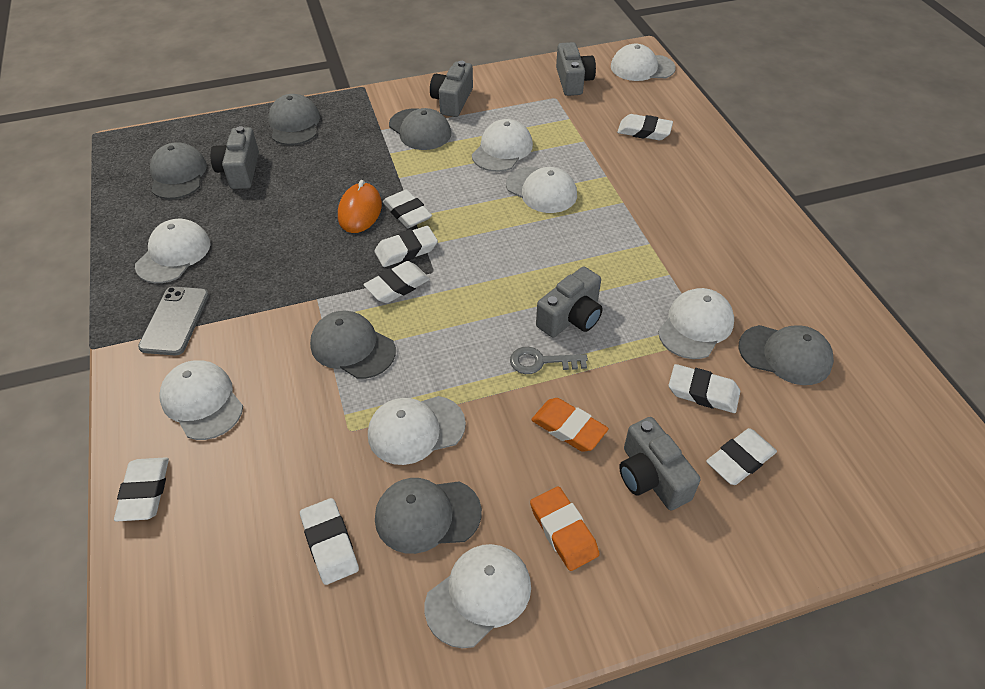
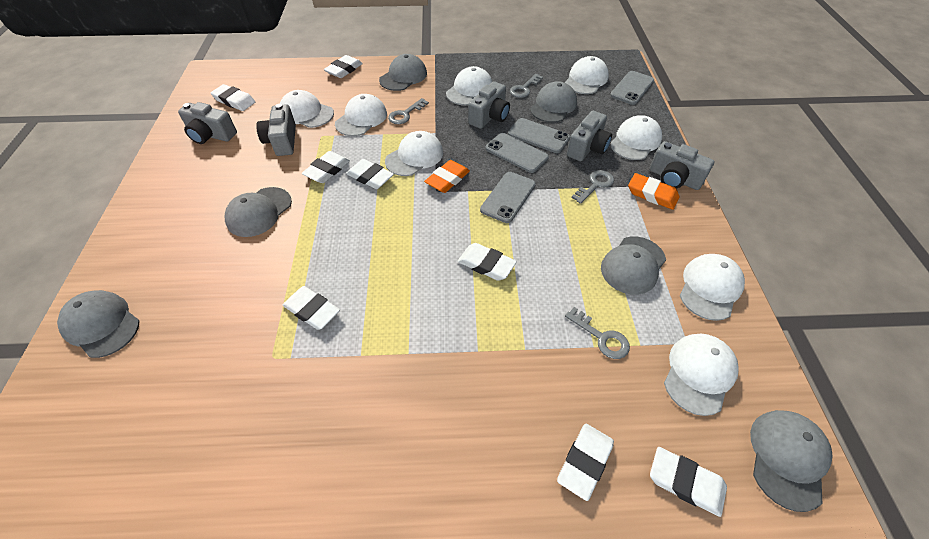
grey key: [510,347,588,374] = 1 -> [388,98,429,124] [510,74,543,98] [565,307,630,359] [572,170,614,204] = 4
grey phone: [138,287,209,355] = 1 -> [480,172,536,223] [486,133,549,173] [508,118,570,153] [610,71,654,105] = 4
orange mouse: [338,180,382,233] = 1 -> none = 0

